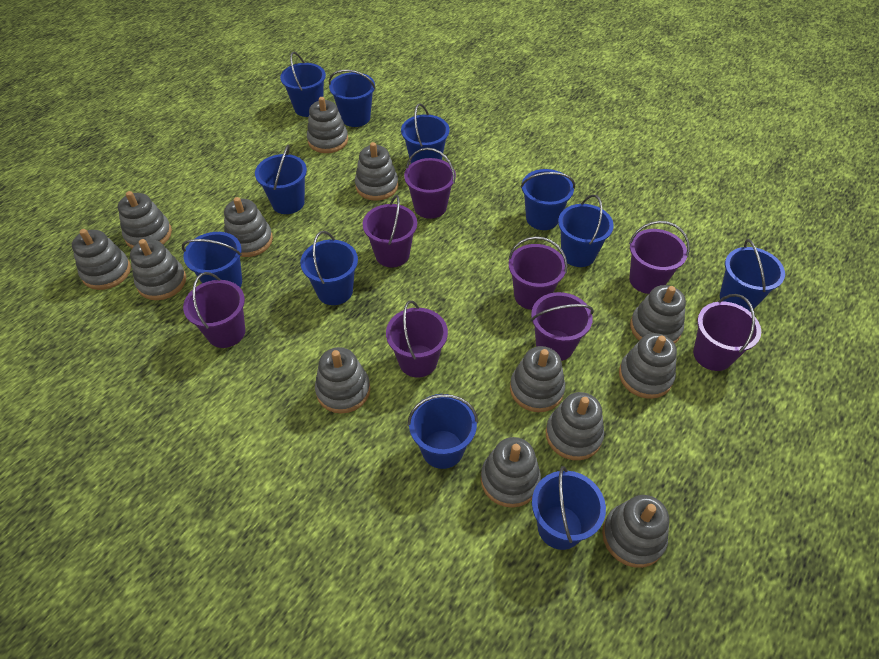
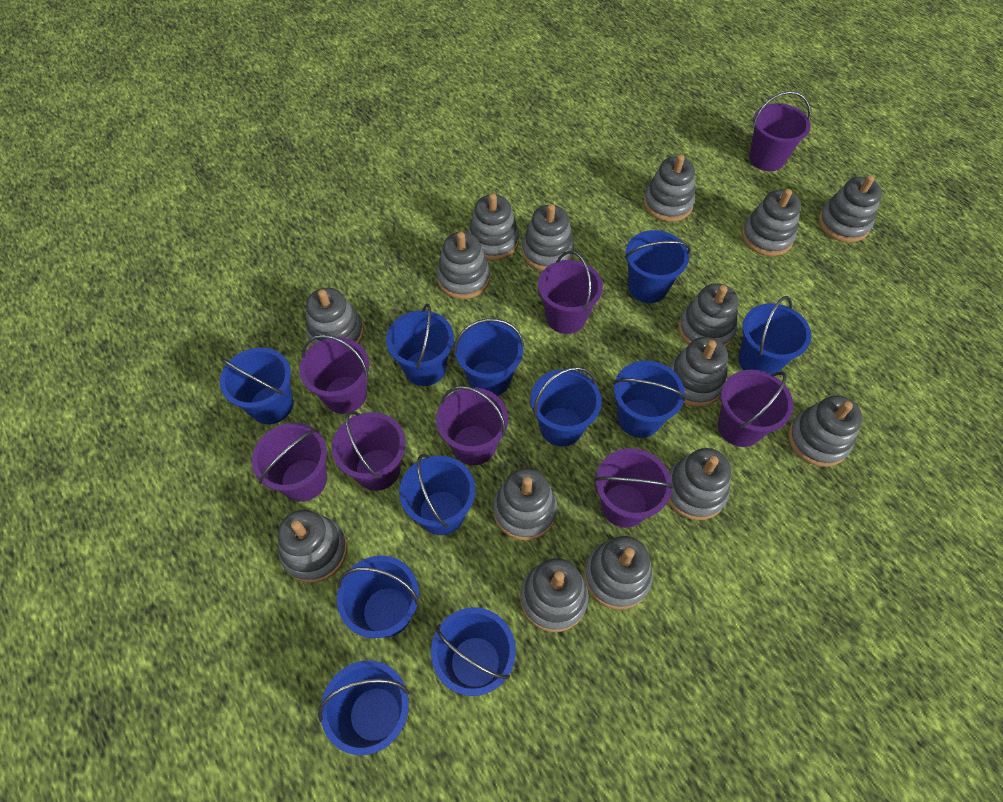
grey stacking toy: [72,229,131,290] [118,191,172,248] [130,239,186,300] [224,197,273,257] [307,97,348,153] [315,347,370,414] [355,142,398,201] [481,437,541,508] [510,346,565,412] [545,392,604,460] [602,495,669,568] [619,333,677,399] [630,285,686,344] = 13 -> [277,510,347,583] [306,288,364,346] [437,232,490,299] [468,193,519,261] [493,468,557,541] [520,558,589,632] [522,204,574,271] [584,536,653,610] [643,155,695,222] [668,448,731,520] [669,337,728,407] [678,283,738,347] [742,189,801,256] [788,396,862,467] [819,175,882,243] = 15

